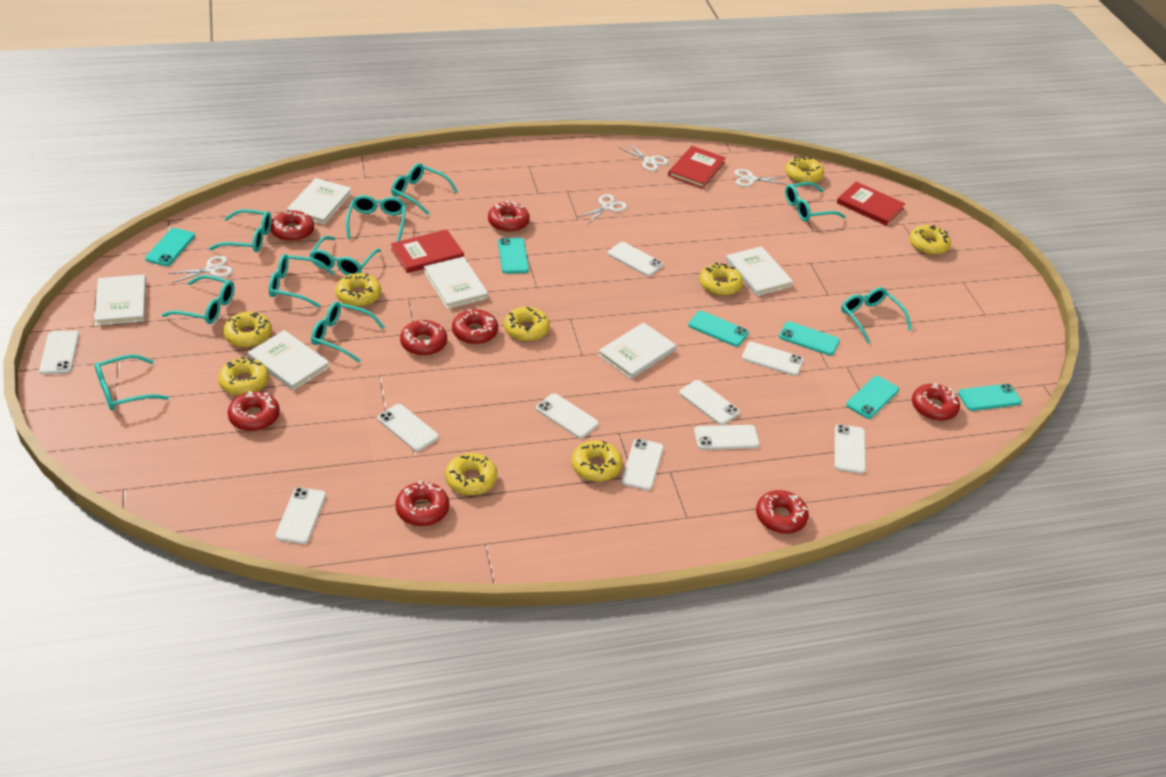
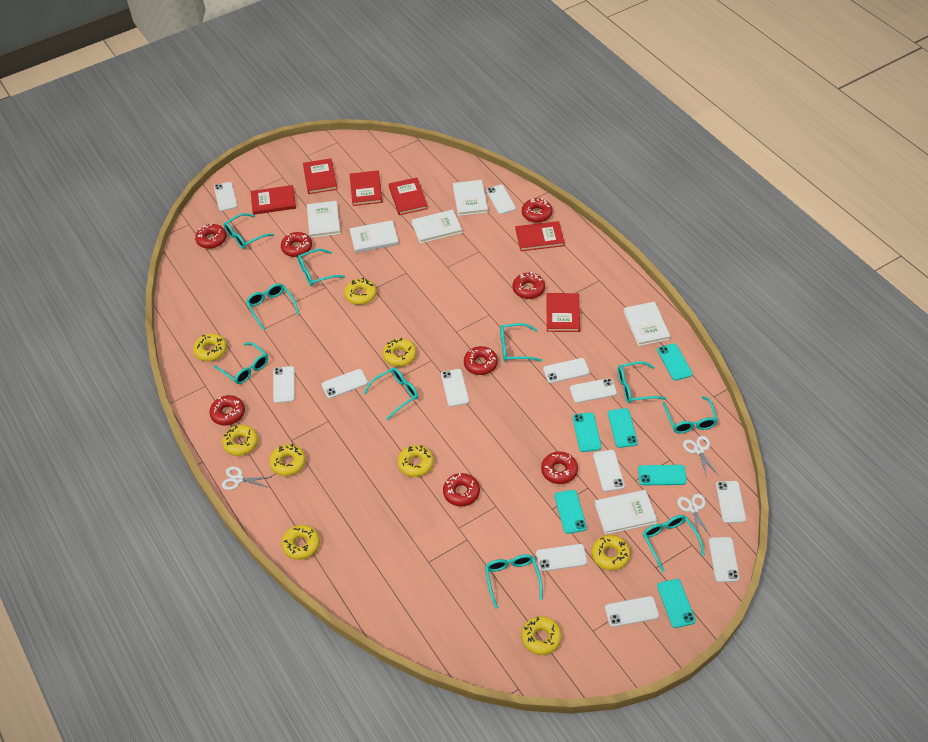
red book: [391,229,464,273] [668,146,726,189] [837,182,905,226] = 3 -> [251,185,296,215] [303,158,337,194] [350,171,383,206] [389,178,428,215] [516,221,565,251] [546,293,580,332] = 6
white phone: [39,330,79,375] [275,487,326,544] [377,404,439,451] [536,393,599,439] [608,242,663,276] [621,439,664,491] [679,380,740,425] [694,425,760,450] [742,342,804,376] [834,424,866,474] = 10 -> [214,182,238,211] [273,366,295,403] [321,369,368,398] [441,369,469,407] [486,185,516,214] [536,544,587,572] [543,358,590,383] [570,378,617,403] [593,450,625,492] [605,596,659,627] [709,537,740,582] [716,481,746,523] = 12
white scissors: [168,256,233,283] [577,194,627,224] [619,143,668,171] [735,169,787,187] = 4 -> [222,466,272,490] [677,494,711,537] [683,436,717,478] = 3

